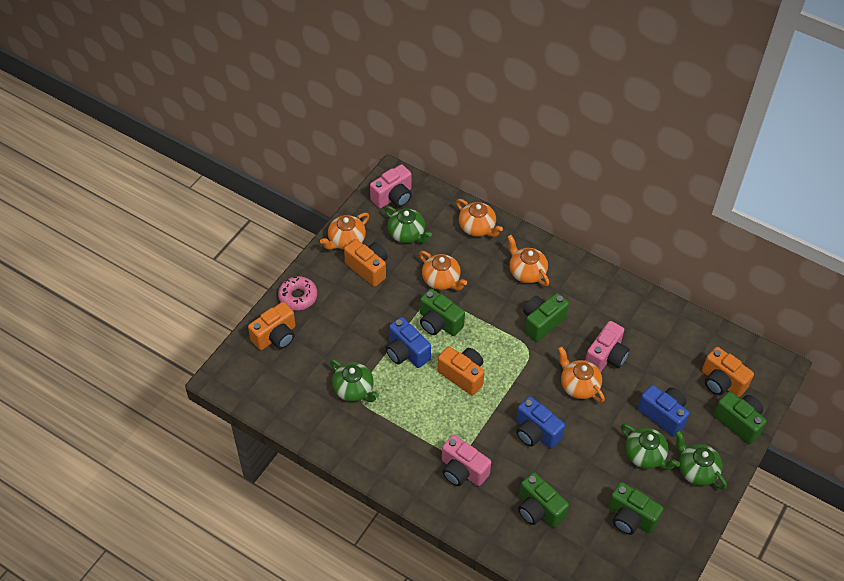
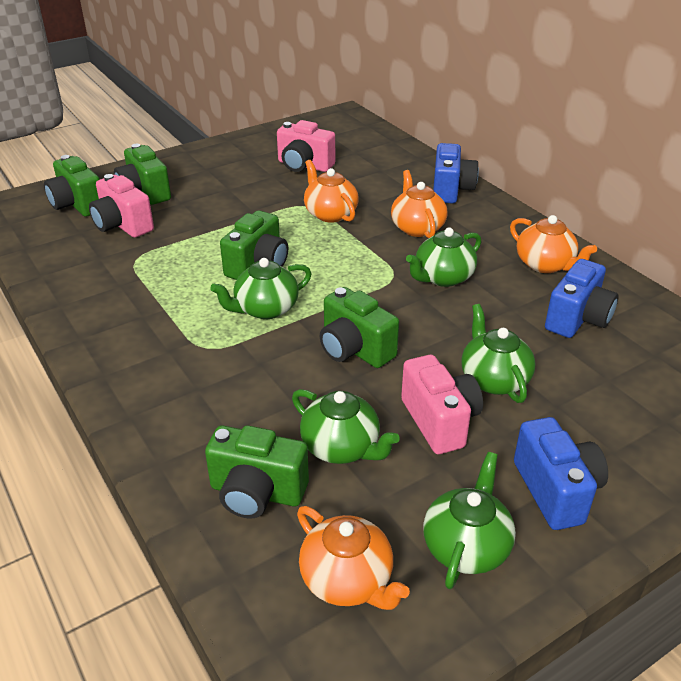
green teapot: [330,359,379,402] [384,206,432,243] [621,424,680,470] [675,430,727,490] = 4 -> [210,258,312,319] [292,389,400,464] [406,228,481,287] [423,452,516,589] [461,304,536,403] = 5
orange camera: [248,302,295,350] [344,239,388,287] [438,346,485,395] [702,347,754,397] = 4 -> none = 0
orange teapot: [320,213,369,250] [419,251,467,290] [456,199,503,237] [507,235,549,286] [558,346,605,403] = 5 -> [297,506,410,610] [304,160,359,223] [391,170,447,238] [510,215,597,273] = 4
pink donut: [278,276,317,310] = 1 -> none = 0

